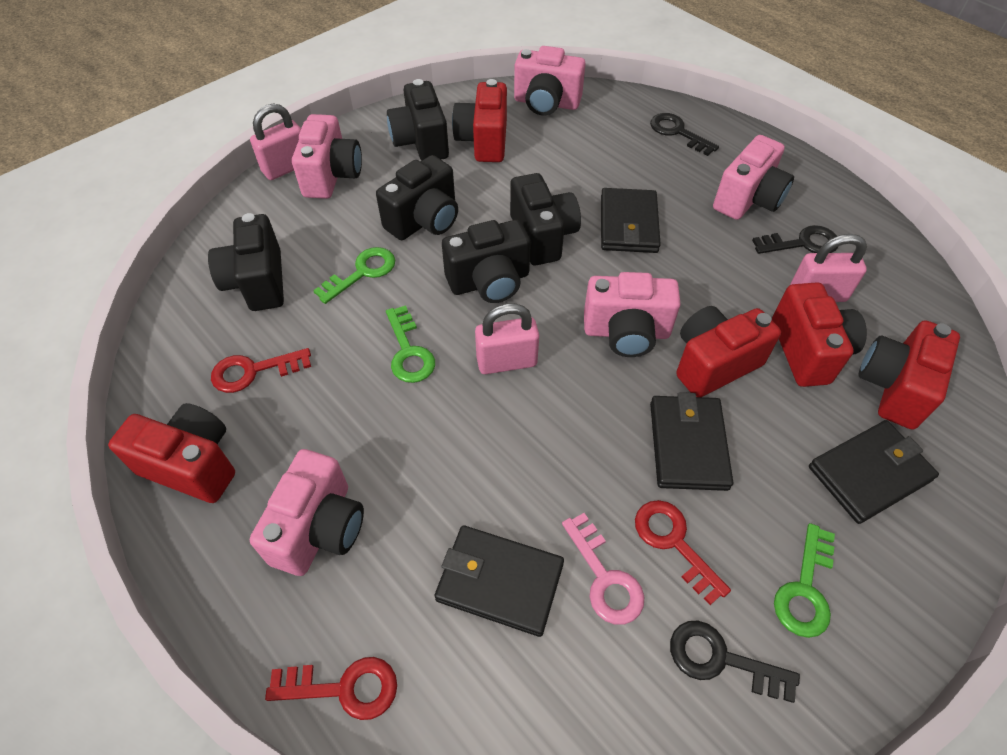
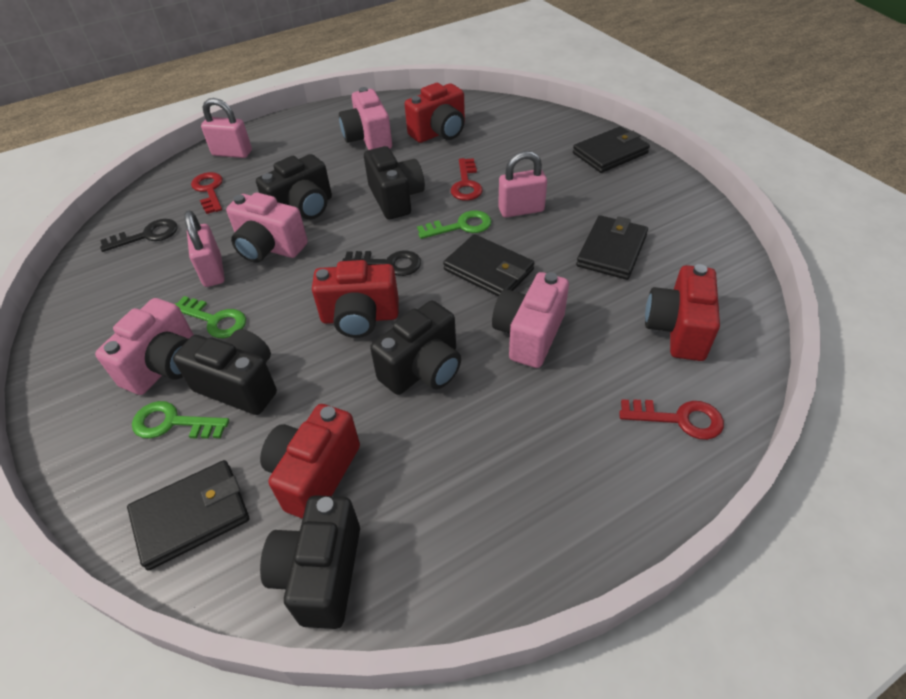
black key: [650,113,719,156] [670,621,800,703] [752,225,839,254] = 3 -> [100,219,178,252] [342,251,421,276] = 2
pink camera: [250,449,364,576] [292,114,362,199] [514,46,586,116] [584,272,681,357] [713,135,794,220] = 5 -> [95,298,194,395] [226,192,308,263] [339,87,392,150] [492,272,569,368] = 4
pink key: [562,513,644,625] = 1 -> none = 0
red camera: [108,403,235,503] [452,79,507,162] [676,306,781,397] [772,282,867,387] [858,320,960,430] = 5 -> [260,404,360,519] [312,260,399,338] [405,83,465,143] [645,264,720,361] = 4

